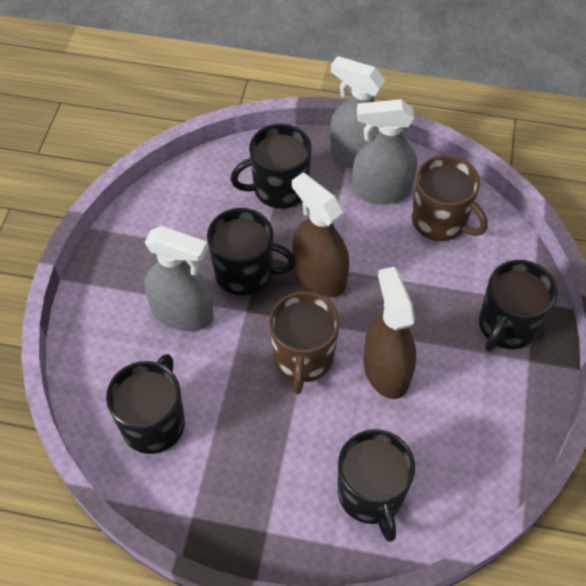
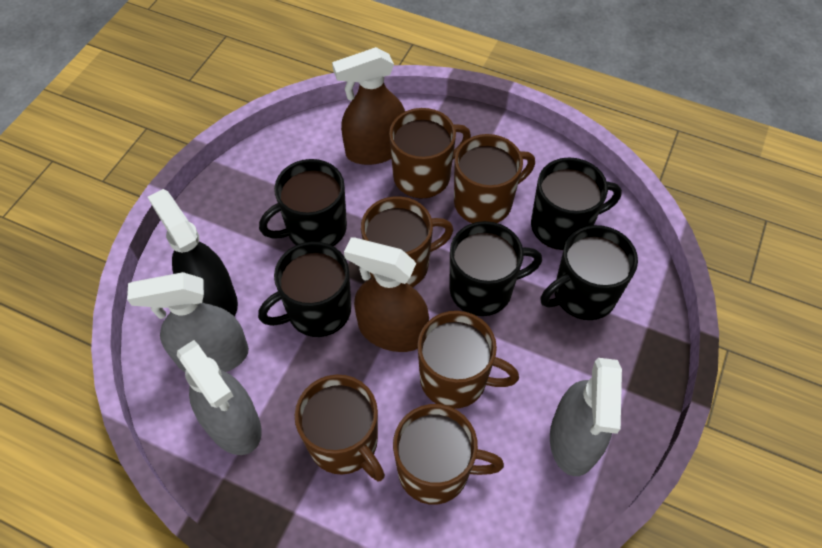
black spray bottle: none = 0 -> [148,189,238,317] = 1
brown mug: [269,292,339,394] [412,155,488,241] = 2 -> [295,374,385,481] [361,196,453,287] [389,108,471,199] [393,404,504,505] [417,311,519,409] [454,134,535,223] = 6

